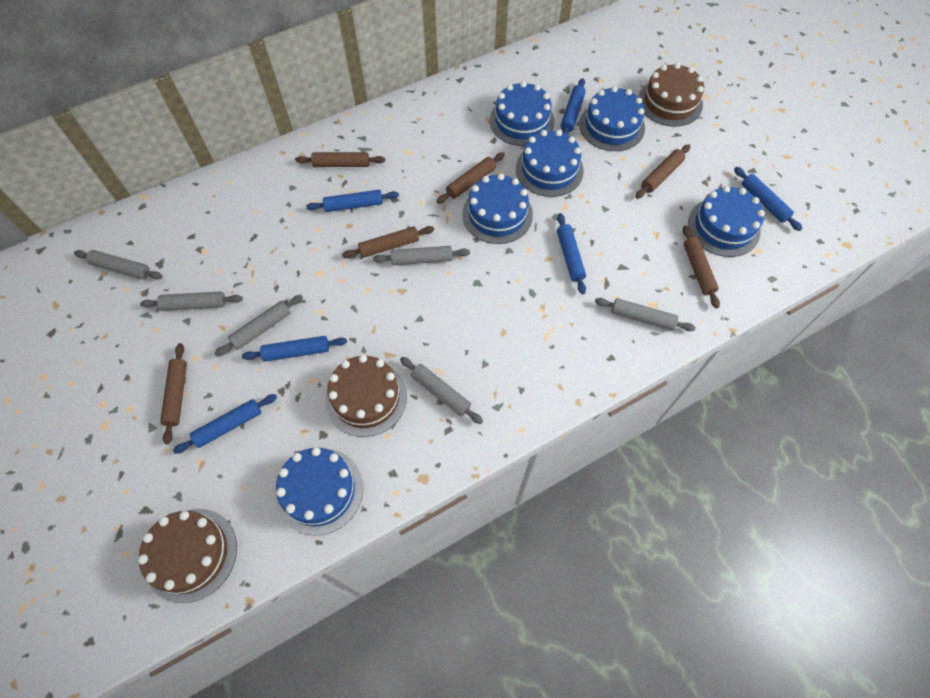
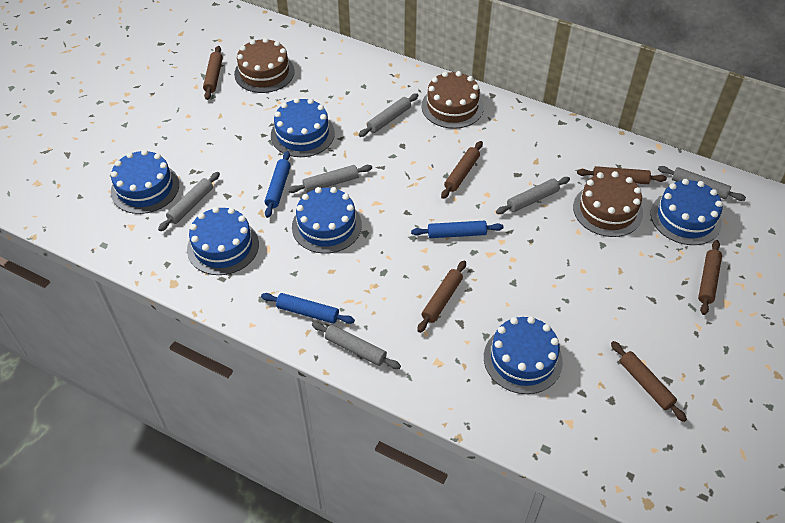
blue rolling pin: [173,394,277,454] [242,336,347,362] [306,190,399,212] [557,213,586,294] [560,78,586,135] [734,167,803,231] = 6 -> [261,293,355,324] [265,151,291,218] [411,221,504,238] = 3

